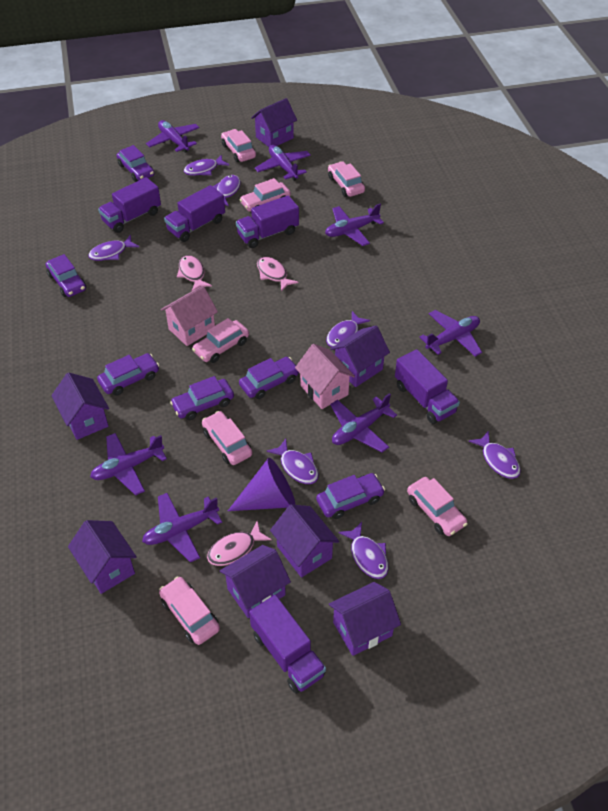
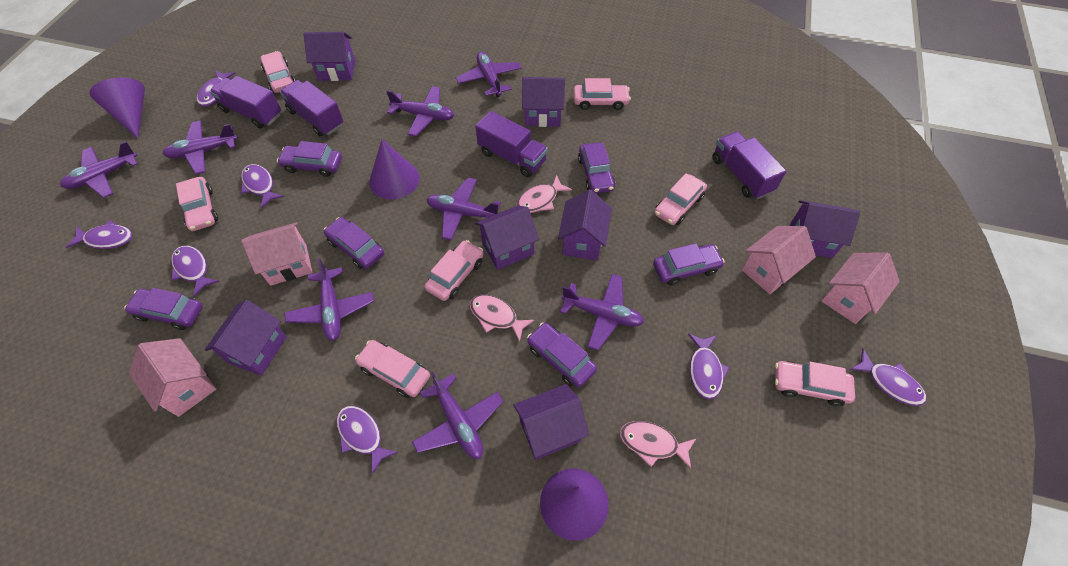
pink house: [161,286,218,346] [295,344,355,409] = 2 -> [129,338,216,417] [241,222,312,286] [742,226,816,294] [821,253,900,324] = 4
purple cone: [228,458,295,511] = 1 -> [90,77,145,138] [369,139,420,200] [540,468,609,541] = 3
purple plane: [90,433,167,496] [142,493,222,563] [146,120,200,153] [255,145,311,181] [325,204,384,246] [330,393,397,452] [420,310,482,357] = 7 -> [60,141,138,198] [163,120,238,174] [284,259,374,341] [386,86,454,137] [412,372,504,459] [426,177,501,240] [456,52,522,97] [560,274,644,350] = 8
purple truck: [98,177,161,233] [164,185,225,242] [236,195,299,248] [249,595,326,694] [395,349,460,424] = 5 -> [210,76,281,129] [280,80,343,136] [475,111,548,177] [713,131,786,199] = 4

